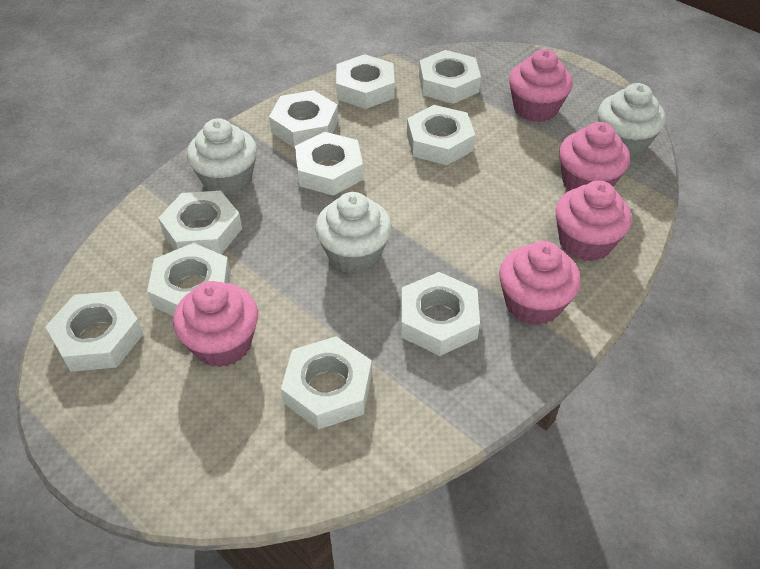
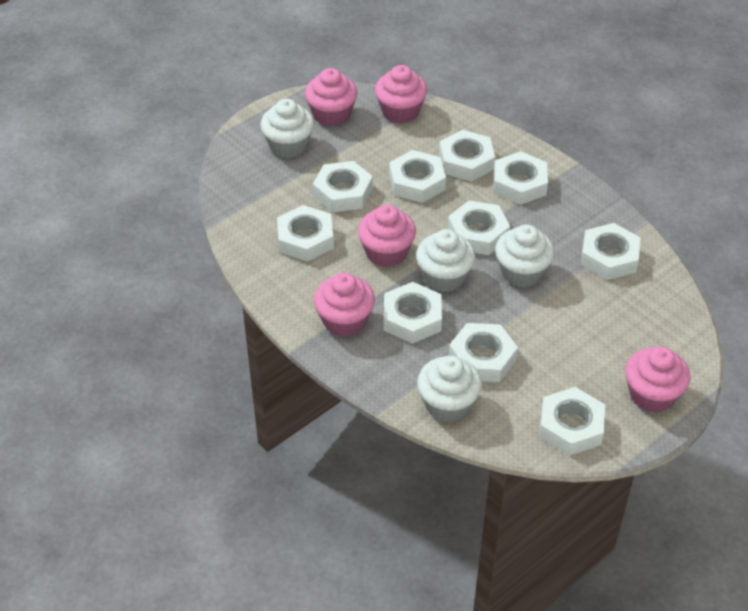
white cupcake: [187,118,257,196] [315,192,392,274] [598,83,666,158] = 3 -> [260,99,314,158] [416,229,476,292] [417,356,482,422] [495,224,554,287] = 4

